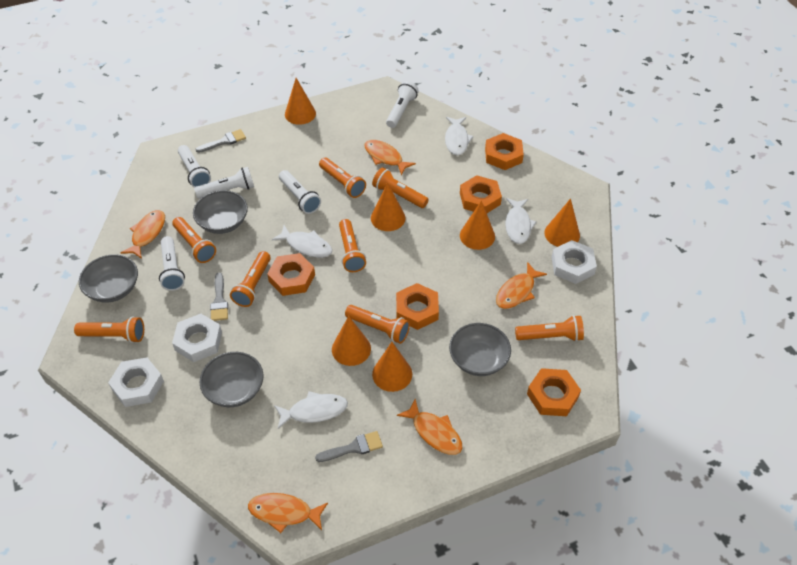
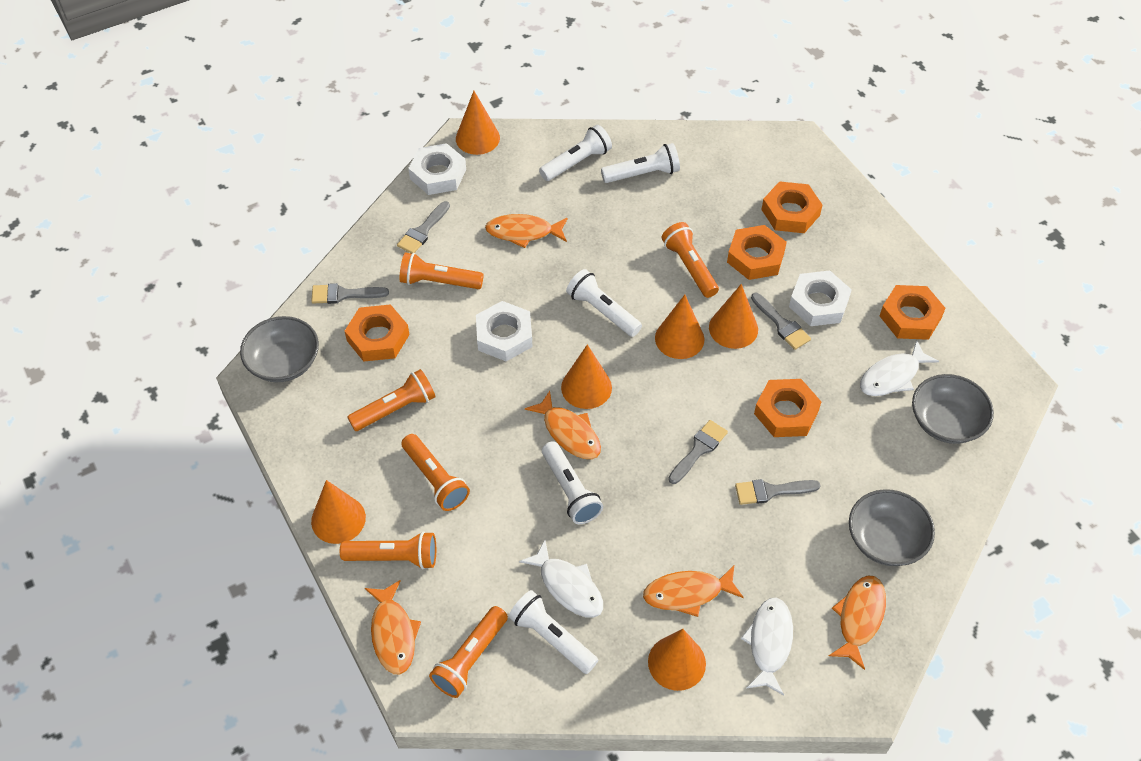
grey bowl: [79,255,138,302] [193,190,248,234] [200,352,264,407] [449,323,511,376] = 4 -> [240,316,319,382] [849,489,935,566] [912,374,994,444] = 3
grey brush: [195,129,246,153] [210,272,228,321] [315,431,383,462] = 3 -> [311,283,389,304] [397,201,450,254] [668,420,728,484] [735,479,821,505] [751,293,811,350] = 5
orange flashlight: [74,316,144,343] [172,217,216,263] [230,251,271,307] [319,158,366,198] [339,219,366,272] [345,305,410,344] [372,167,429,208] [515,315,584,342] = 8 -> [340,531,436,569] [347,369,436,431] [399,253,484,289] [401,434,470,511] [429,606,508,698] [662,222,719,298] = 6
white fish: [272,225,332,258] [274,391,348,429] [445,117,474,155] [505,198,537,244] = 4 -> [519,540,603,618] [741,598,793,695] [860,340,939,396] = 3

